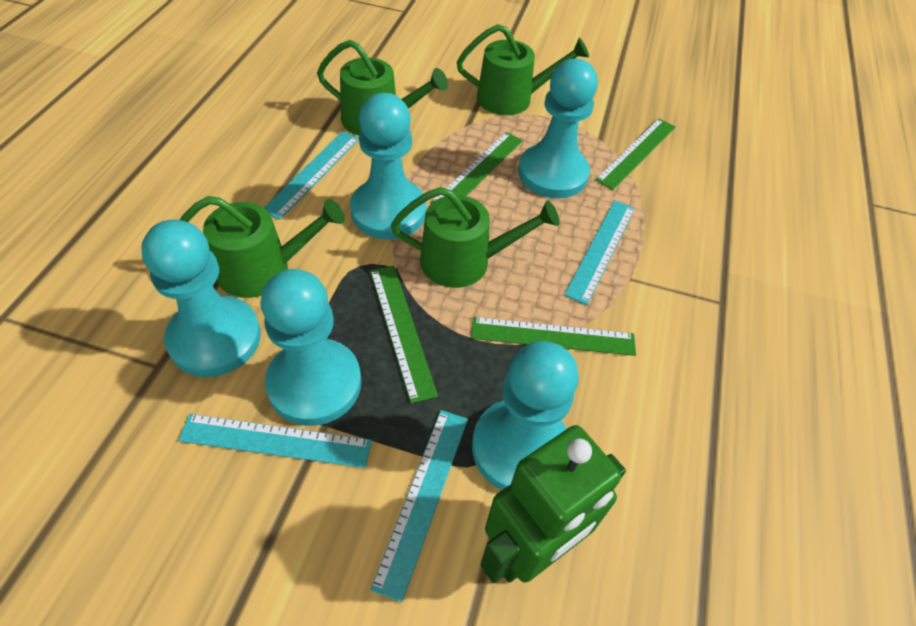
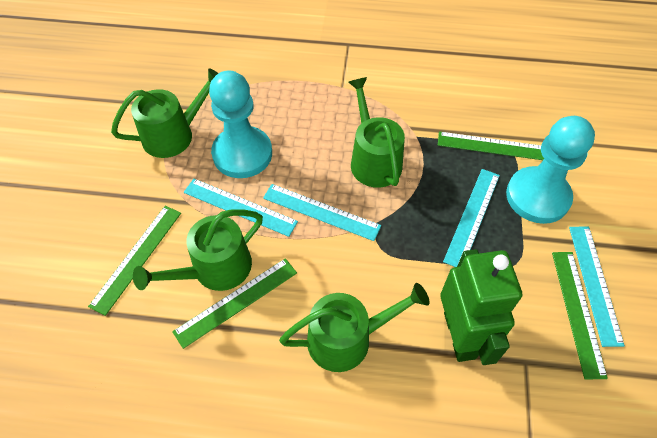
turquoise pawn: [141,219,261,377] [260,269,361,426] [350,93,426,239] [472,341,579,490] [518,59,598,198] = 5 -> [209,70,272,178] [506,116,595,224] = 2

